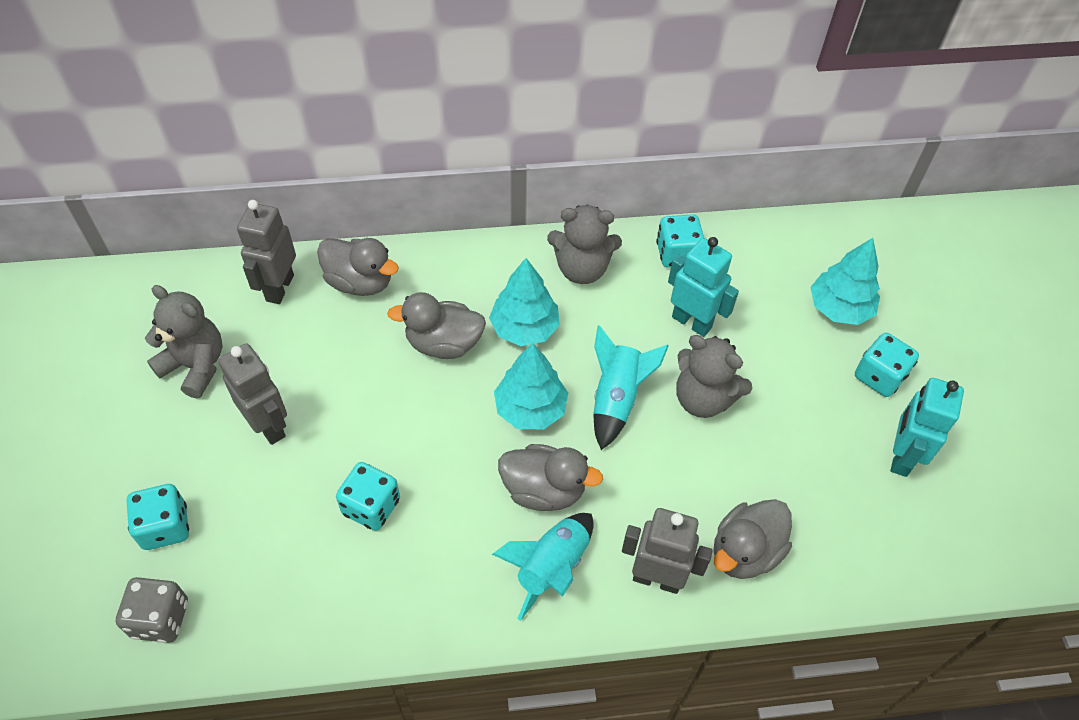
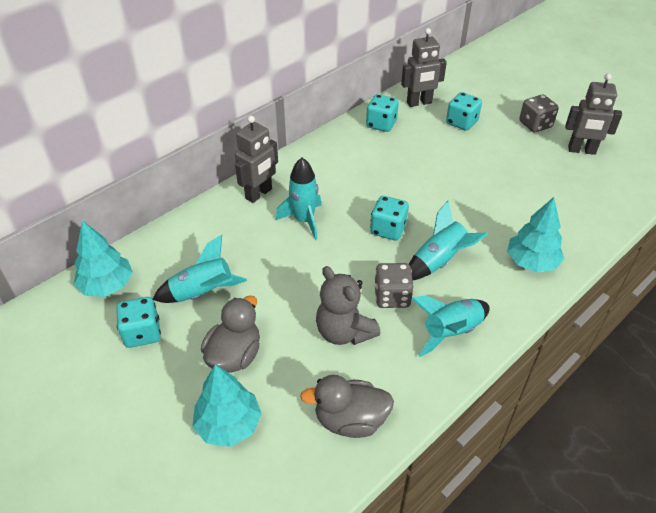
grey dice: [116,577,188,643] = 1 -> [374,263,413,308] [519,95,559,132] = 2
grey duck: [317,238,399,296] [387,292,486,359] [498,444,603,511] [714,499,792,579] = 4 -> [201,296,260,372] [300,375,394,438] = 2
grey teddy bear: [145,285,223,399] [547,205,622,284] [676,335,752,418] = 3 -> [316,266,381,345] = 1
turquoise robot: [668,237,739,337] [891,378,964,477] = 2 -> none = 0
turquoise rocket: [492,513,594,621] [593,325,669,450] = 2 -> [153,235,247,303] [276,158,321,240] [409,201,488,280] [411,295,490,357] = 4

